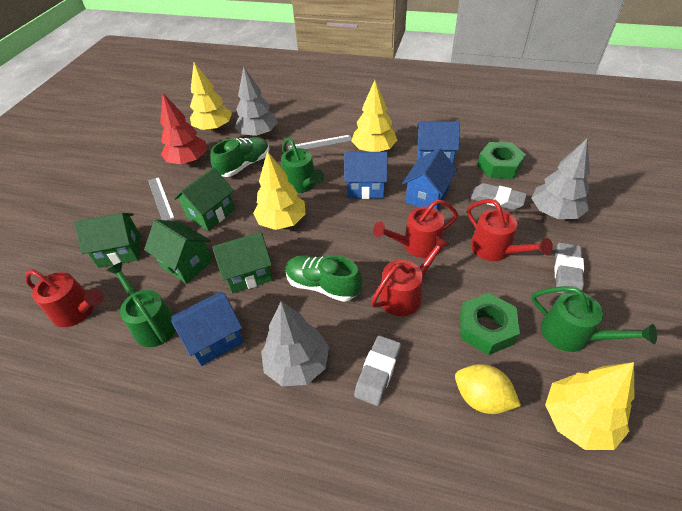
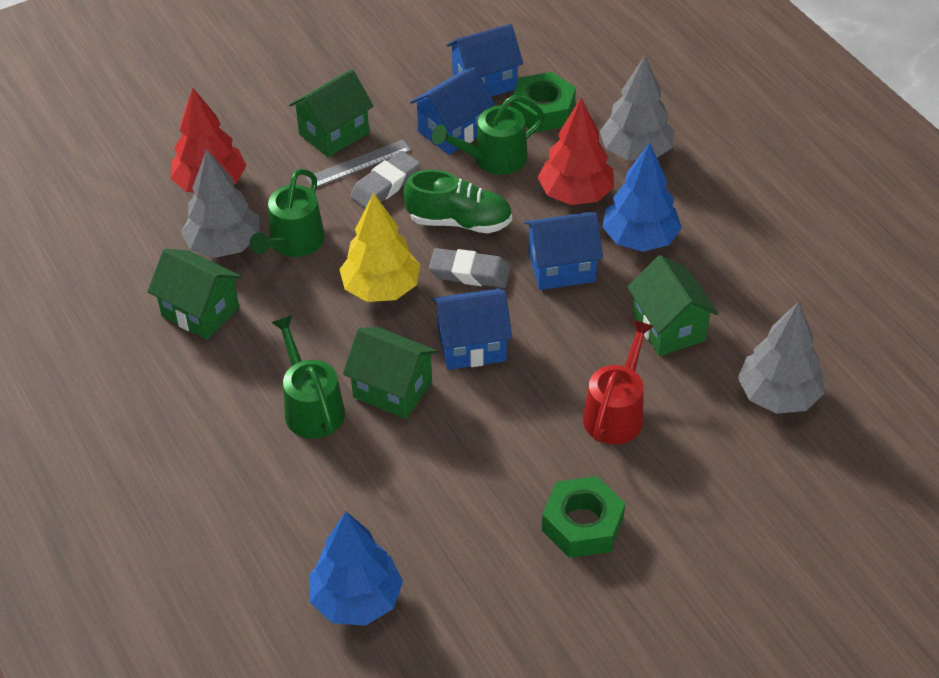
blue tree: none = 0 -> [309,512,403,626] [602,143,682,252] = 2
green shoe: [210,137,269,177] [285,255,362,302] = 2 -> [404,170,512,233] = 1
grey eraser: [354,335,401,406] [471,183,527,210] [555,242,584,294] = 3 -> [350,151,420,209] [429,248,510,288] = 2
grey ruler: [148,177,175,221] [288,135,352,150] = 2 -> [306,140,411,187] = 1
red tree: [160,94,207,164] = 1 -> [170,88,247,193] [538,98,614,205] = 2
red watering can: [25,269,104,327] [371,235,450,316] [373,200,458,258] [467,199,553,261] = 4 -> [583,320,654,444] = 1
yellow lemon: [455,364,521,414] = 1 -> none = 0
yellow tree: [190,62,232,131] [253,151,305,230] [352,80,397,152] [545,362,635,450] = 4 -> [339,193,420,302] = 1

